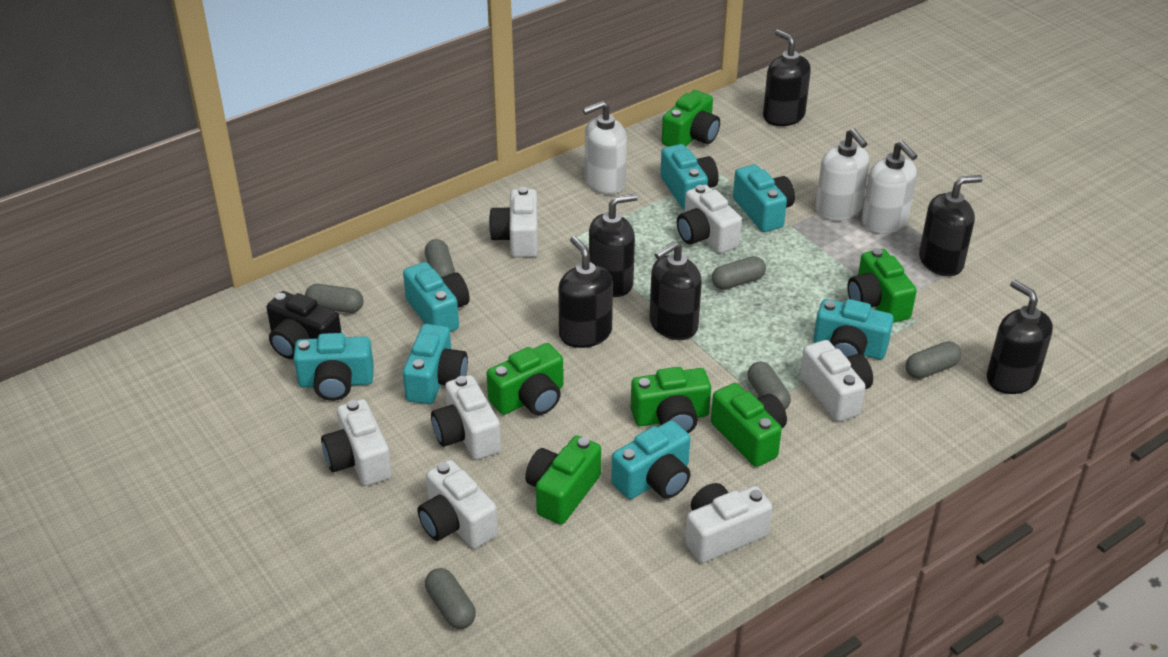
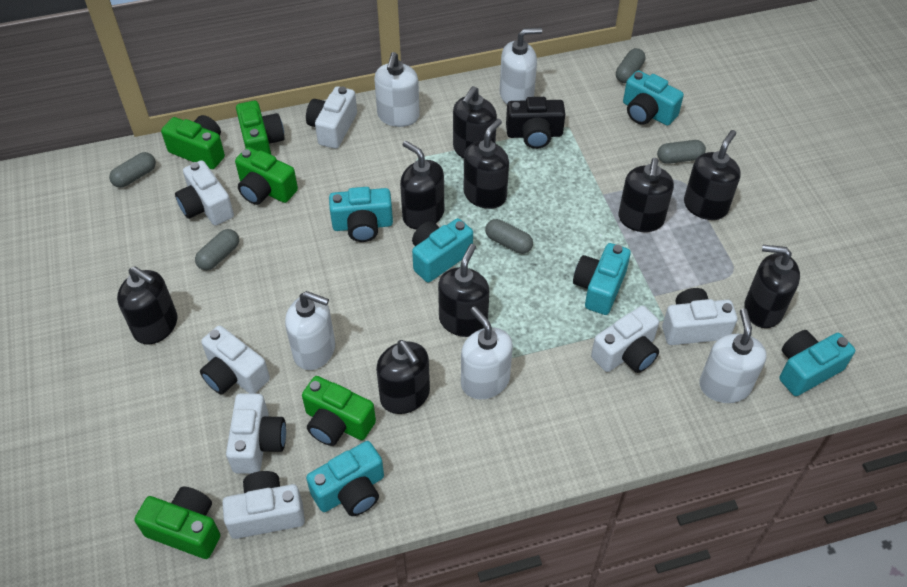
black soap dispenser: [558,236,613,348] [589,193,638,297] [649,241,702,340] [763,30,811,126] [919,175,983,276] [987,280,1053,394] = 6 -> [117,266,177,345] [376,340,430,414] [400,141,444,229] [438,244,489,337] [453,86,497,159] [464,119,509,209] [619,158,674,232] [684,130,741,220] [744,245,800,328] = 9
green camera: [486,343,564,415] [525,436,601,525] [631,367,711,433] [662,90,720,147] [711,383,787,467] [847,248,917,323] = 6 -> [134,487,220,559] [161,115,225,169] [235,147,298,205] [236,101,285,154] [302,376,376,446] = 5
grey capsule: [305,284,364,313] [425,239,455,277] [425,568,476,629] [712,256,766,290] [747,362,791,410] [905,341,962,379] = 6 -> [109,152,156,188] [195,229,239,270] [485,219,533,254] [616,48,645,83] [657,140,706,164] = 5
turquoise camera: [294,333,374,401] [403,262,470,332] [403,324,468,404] [611,420,691,499] [660,144,719,210] [733,164,795,232] [814,299,894,360] = 7 -> [306,441,384,516] [329,187,393,242] [412,218,473,282] [573,243,631,315] [623,70,684,126] [779,330,855,396] = 6
white soap dispenser: [583,101,627,195] [815,128,870,221] [862,141,917,234] = 3 -> [285,291,335,370] [374,52,420,127] [461,306,513,399] [500,28,542,104] [699,308,766,403] = 5

